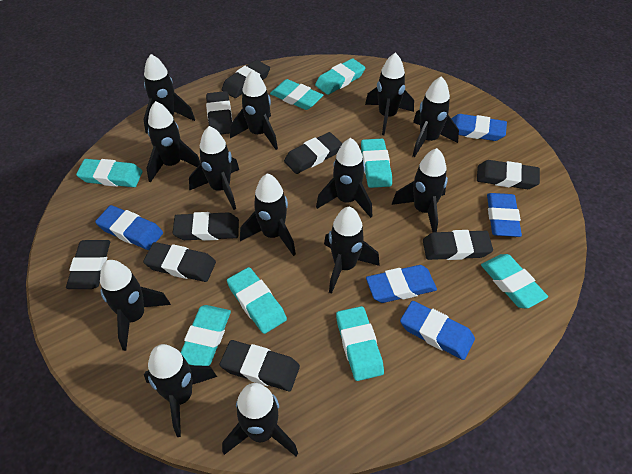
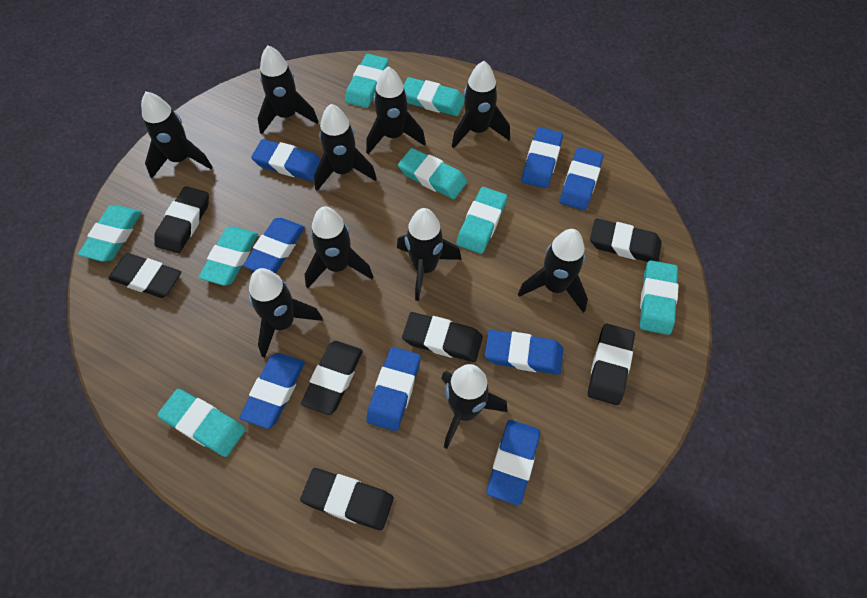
black eraser: [66,240,110,289] [143,242,216,282] [173,212,239,241] [206,91,232,134] [220,340,300,391] [222,60,270,98] [284,132,342,174] [423,230,493,260] [477,160,540,189] = 9 -> [108,253,181,298] [154,186,209,253] [300,468,394,530] [301,341,363,415] [402,312,483,362] [588,324,635,405] [590,218,662,262] = 7
black rocket: [100,260,171,351] [143,54,195,134] [144,344,217,437] [147,101,200,183] [189,126,239,210] [222,383,298,456] [230,70,278,150] [240,173,296,256] [316,138,372,218] [324,207,380,294] [365,53,414,135] [391,148,448,232] [413,76,459,157] = 13 -> [141,91,213,179] [249,268,323,358] [258,45,319,134] [304,207,373,288] [314,104,377,191] [366,67,426,154] [397,208,461,301] [441,364,508,449] [452,61,510,148] [518,229,588,313] = 10
blue eraser: [95,205,163,250] [366,265,437,303] [400,301,475,360] [451,114,507,141] [487,193,522,237] = 5 -> [239,353,305,429] [243,218,305,274] [251,139,321,181] [366,347,421,431] [485,330,563,375] [487,420,540,506] [522,127,563,188] [560,147,604,210] = 8

